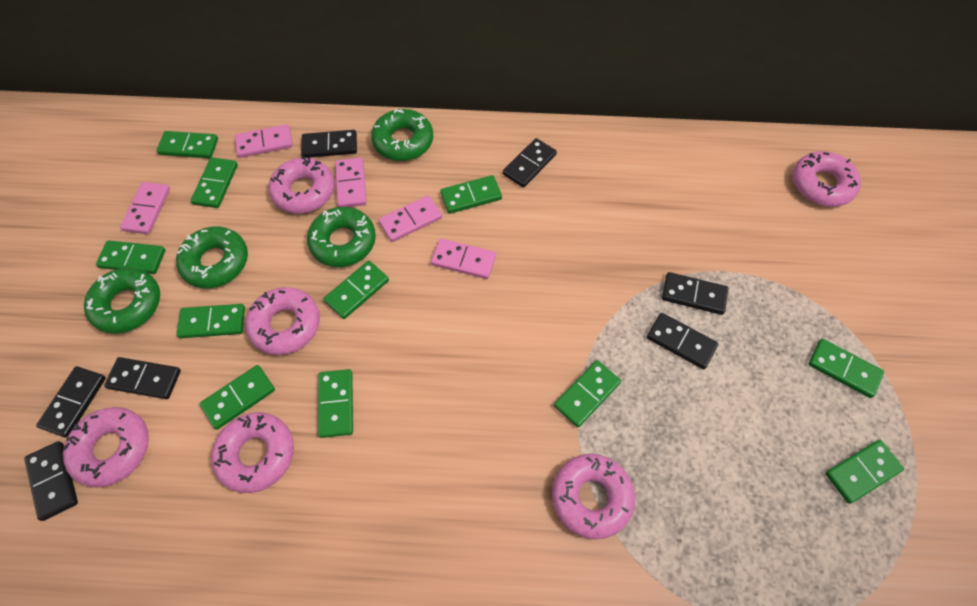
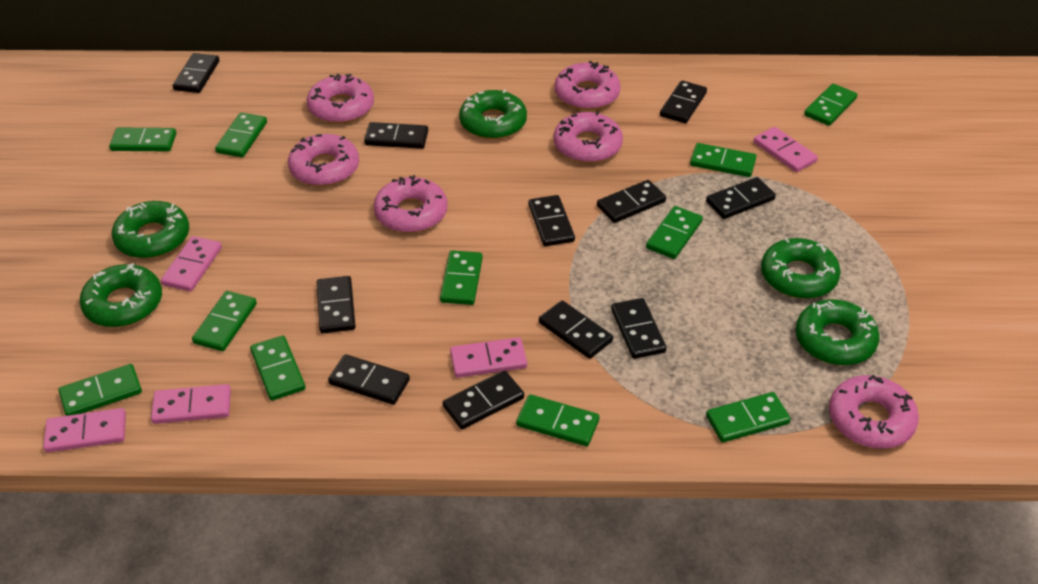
black domino: [24,441,78,521] [36,366,106,438] [104,357,181,399] [301,130,357,158] [503,138,557,188] [647,313,718,369] [662,272,728,315] = 7 -> [173,53,219,93] [317,276,356,333] [328,354,410,405] [364,122,428,149] [443,370,524,429] [528,195,575,246] [539,300,613,359] [597,180,666,223] [611,298,666,359] [660,80,707,123] [706,177,776,219] = 11
green donut: [84,268,160,334] [176,226,248,288] [307,207,376,267] [371,109,433,161] = 4 -> [80,263,162,327] [112,201,189,258] [459,89,527,139] [761,238,841,299] [795,299,880,366] = 5

